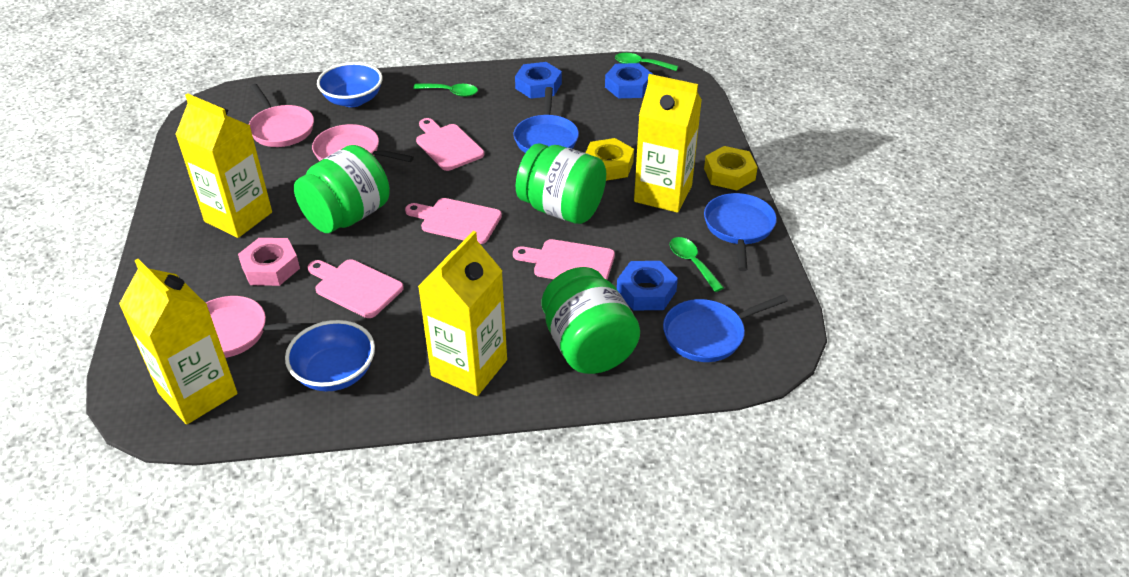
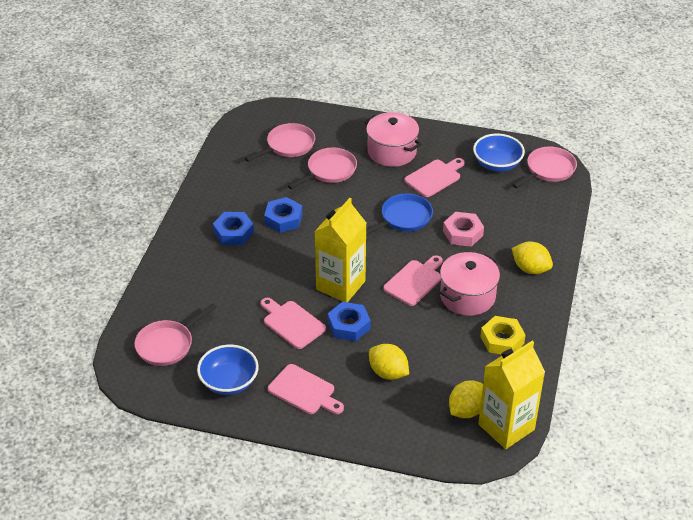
blue pan: [514,87,579,153] [663,295,788,362] [704,193,777,271] = 3 -> [366,193,433,235] = 1
green jar: [294,145,390,233] [516,143,606,224] [542,267,640,374] = 3 -> none = 0
green spoon: [413,84,478,97] [615,53,678,71] [670,237,724,292] = 3 -> none = 0
pink pan: [206,296,317,358] [249,84,314,147] [312,124,414,162] = 3 -> [135,304,217,366] [245,123,315,162] [288,148,357,189] [513,147,577,188] = 4
pink pot: none = 0 -> [364,112,422,167] [440,252,500,316] = 2
yellow carton: [119,259,238,425] [175,93,272,238] [418,231,507,396] [634,74,702,213] = 4 -> [314,198,366,302] [478,341,545,449] = 2
yellow lemon: none = 0 -> [369,344,409,380] [449,381,483,418] [512,242,553,274] = 3
yellow nut: [586,138,634,181] [704,146,758,190] = 2 -> [480,316,526,354] = 1

